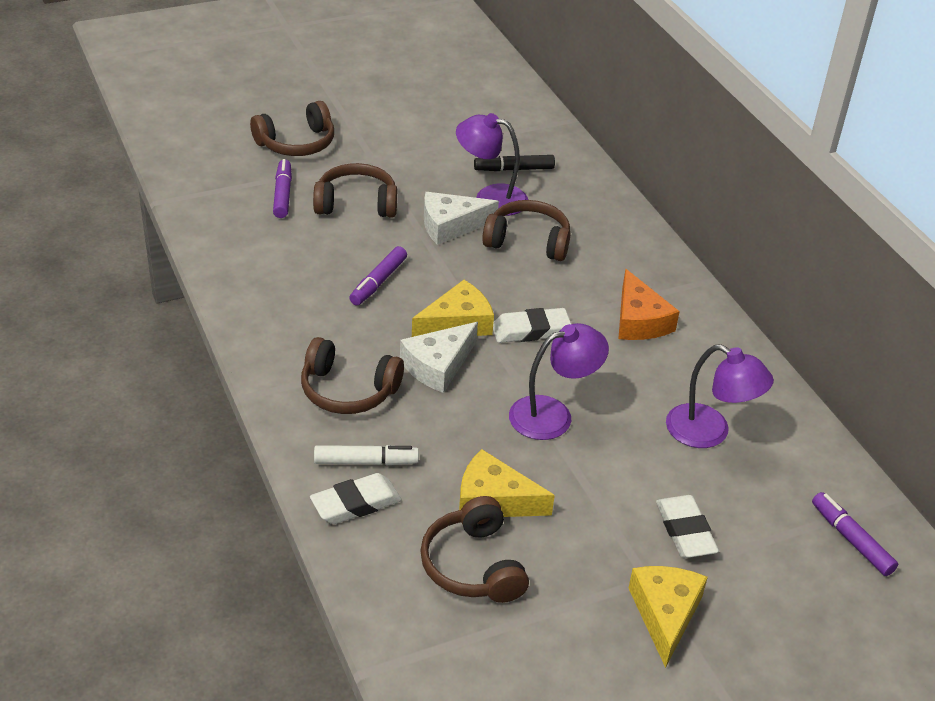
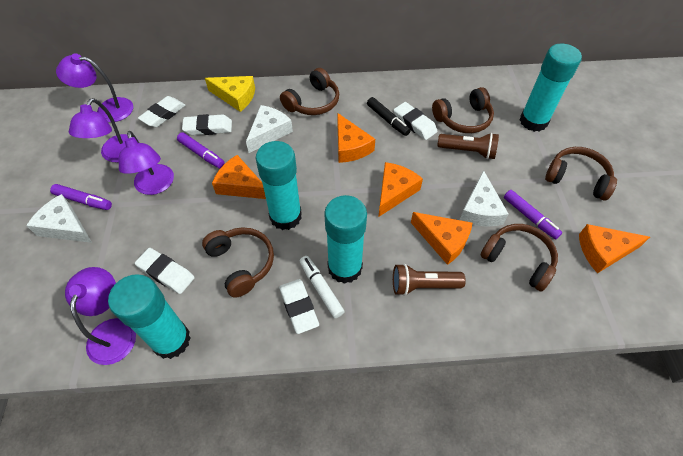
brown flashlight: none = 0 -> [393,264,466,296] [437,133,499,159] = 2
orange cheese: [618,269,680,340] = 1 -> [212,155,266,199] [337,113,375,163] [379,162,423,217] [411,212,472,265] [579,224,650,273] = 5
purple lamp: [456,113,528,216] [509,323,609,440] [666,344,774,448] = 3 -> [56,53,133,122] [65,267,136,365] [69,98,139,162] [119,131,174,195] = 4
turquoise glue stick: none = 0 -> [108,274,191,359] [256,141,302,230] [324,195,367,284] [520,44,582,132] = 4
white cheese: [400,322,478,393] [424,192,499,245] = 2 -> [26,194,92,243] [246,105,293,153] [460,170,509,226] = 3
white eraser: [310,473,401,524] [493,308,571,343] [656,495,719,558] = 3 -> [135,248,195,294] [138,96,185,127] [182,114,232,135] [279,279,319,334] [394,102,437,140] = 5
yellow cheese: [412,280,494,337] [459,449,555,517] [628,566,708,668] = 3 -> [205,76,255,112] = 1

